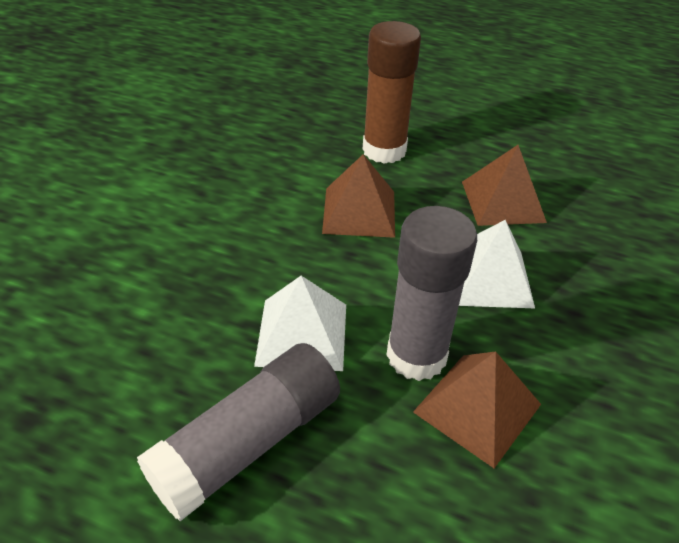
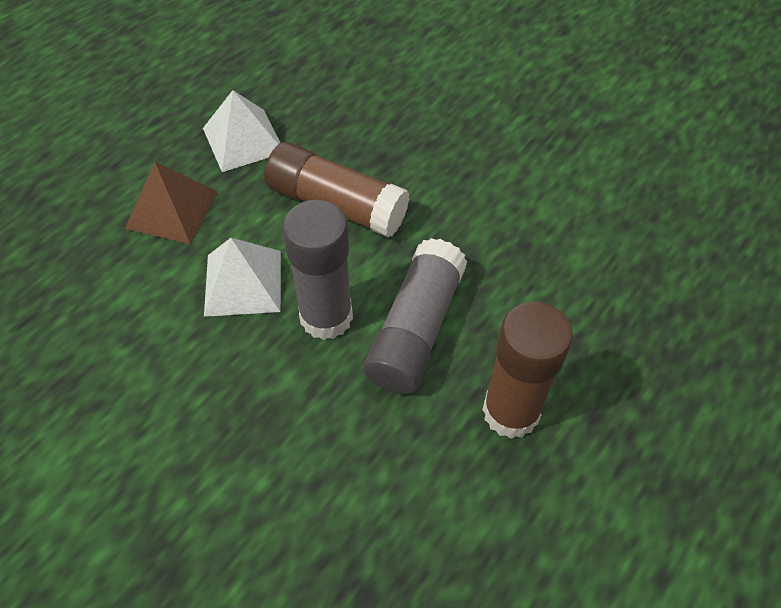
brown glue stick: [362,21,421,164] = 1 -> [264,142,409,238] [482,302,573,439] = 2
brown pyramid: [322,154,395,238] [413,351,541,468] [462,145,547,226] = 3 -> [125,162,218,244] = 1

